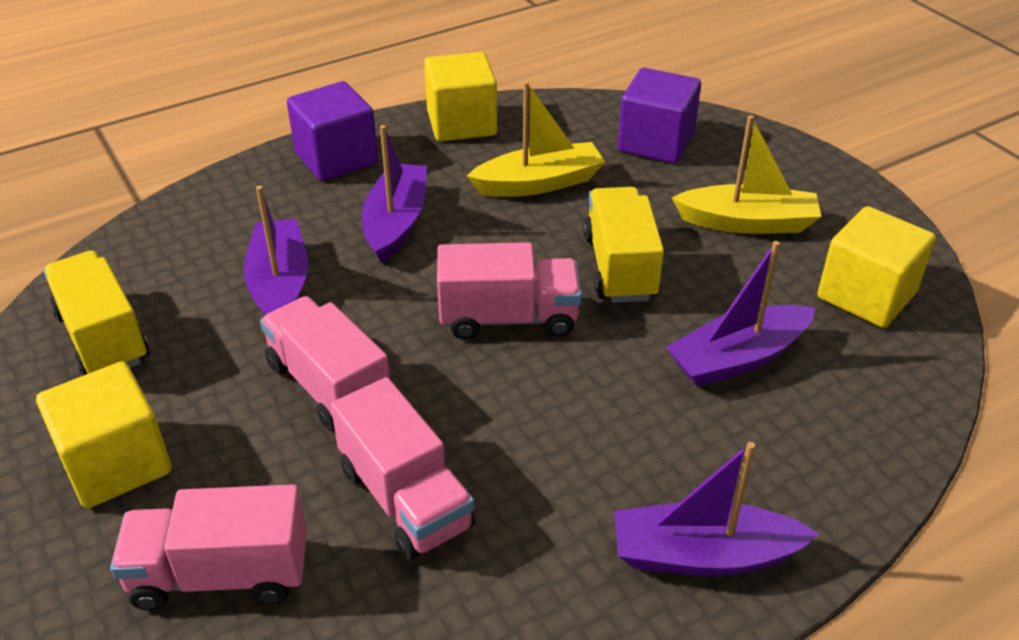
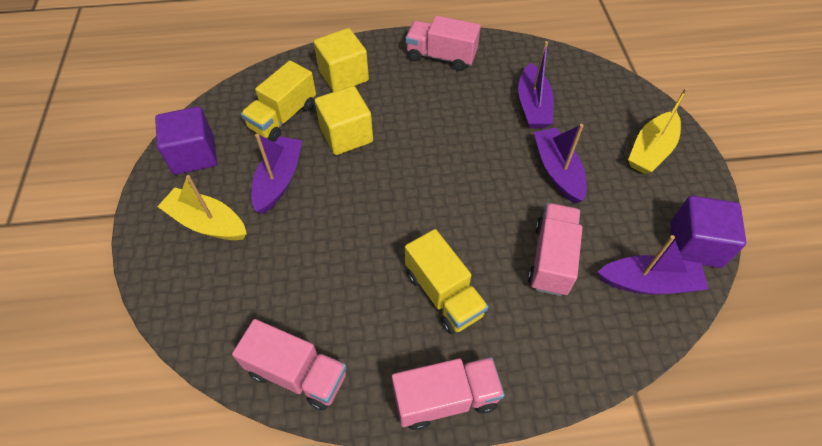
yellow cube: [36,362,172,508] [424,52,497,142] [817,206,936,328] = 3 -> [314,28,369,92] [315,86,373,155] = 2

